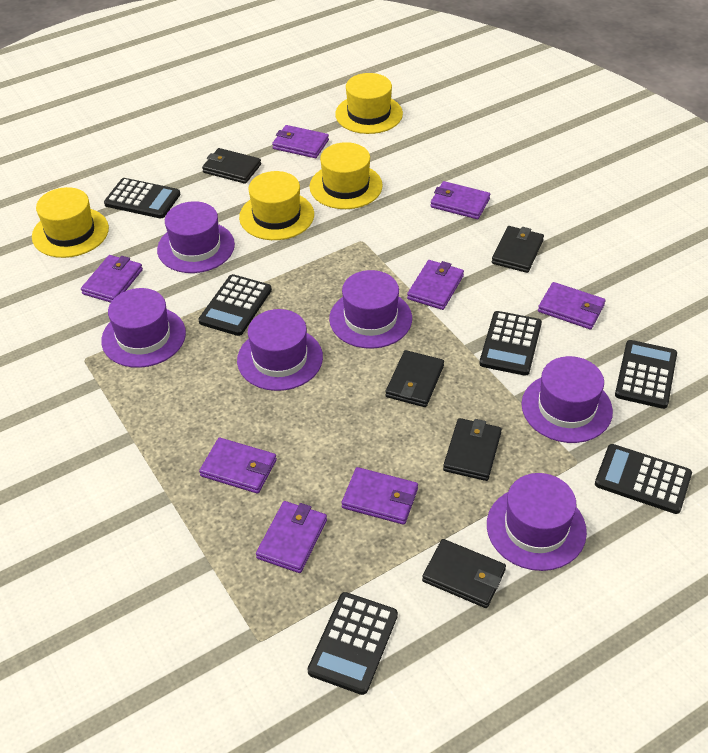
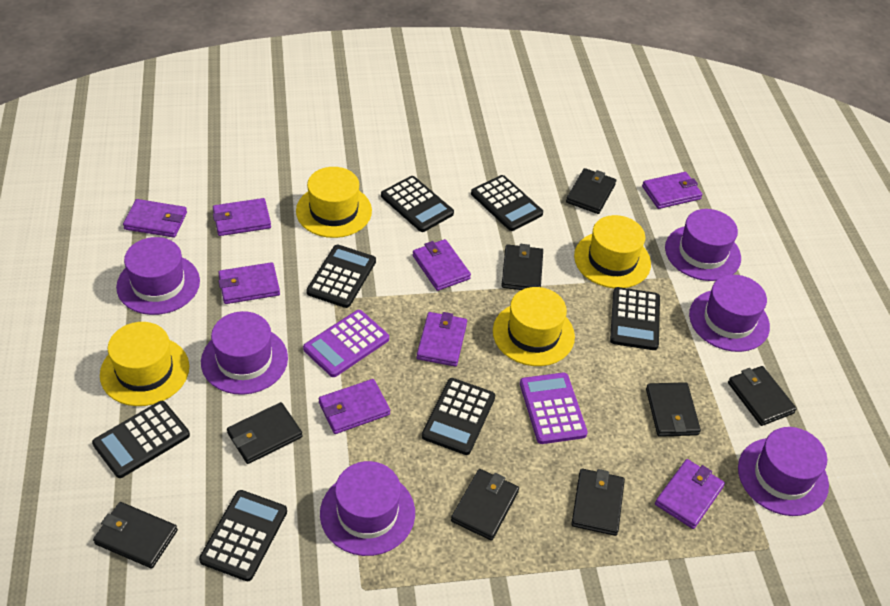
black calculator: [104,178,180,218] [198,274,272,336] [308,592,398,695] [479,311,542,376] [595,444,692,514] [615,340,677,409] = 6 -> [92,401,190,478] [199,490,287,581] [306,245,376,308] [381,176,454,232] [422,378,495,455] [471,175,543,231] [610,287,660,350] = 7
black wallet: [202,148,261,184] [385,350,444,407] [422,539,506,608] [443,418,502,481] [492,226,544,273] = 5 -> [93,502,178,569] [227,402,302,464] [451,469,519,541] [501,244,543,290] [566,168,616,214] [571,469,625,536] [646,382,701,437] [728,366,797,426] = 8
purple calculator: none = 0 -> [303,310,389,377] [520,373,588,444] = 2

